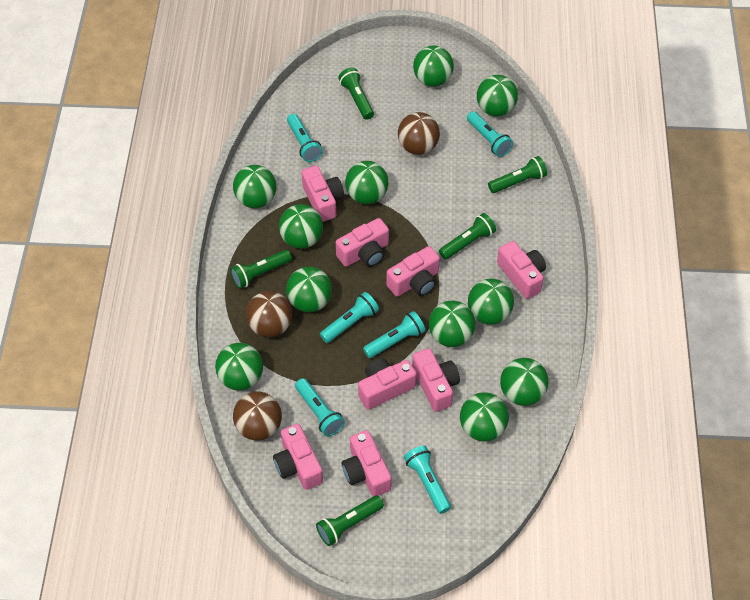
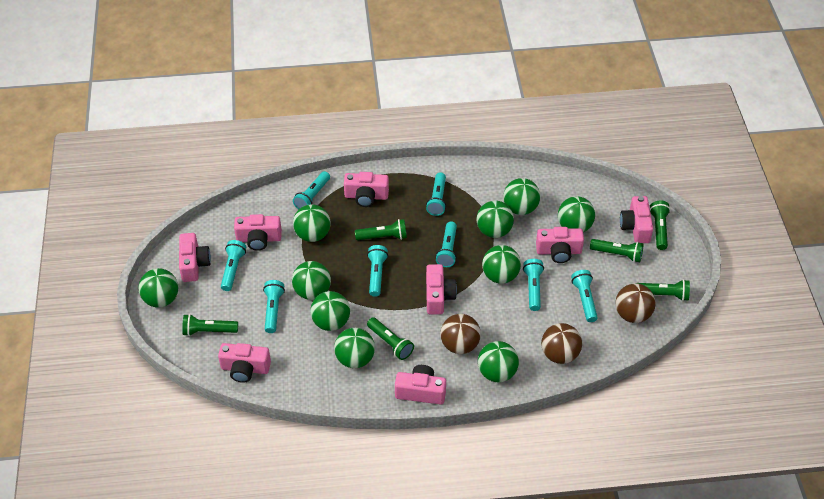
green ball: [215,343,263,390] [233,165,277,208] [279,204,323,249] [286,267,332,312] [345,161,388,204] [413,45,454,87] [429,301,475,347] [460,392,509,441] [468,278,514,325] [477,75,518,117] [500,358,549,406] = 11 -> [139,268,178,308] [292,261,331,300] [293,204,331,242] [310,291,350,331] [334,328,375,368] [476,201,514,238] [478,341,519,382] [482,245,521,284] [503,178,540,215] [558,196,595,232] = 10
green flashlight: [230,250,292,289] [316,495,384,546] [338,68,374,120] [439,213,496,260] [488,156,547,193] = 5 -> [182,314,238,336] [355,219,407,240] [367,318,414,360] [590,239,644,262] [637,279,690,301] [650,201,670,250] = 6
turquoise flashlight: [287,114,323,162] [295,378,345,436] [320,292,379,343] [363,311,425,358] [404,446,451,514] [467,111,513,157] = 6 -> [221,240,246,291] [263,280,285,333] [293,171,330,209] [367,245,388,297] [426,172,446,216] [436,221,457,267] [523,259,544,311] [571,270,598,322] = 8

